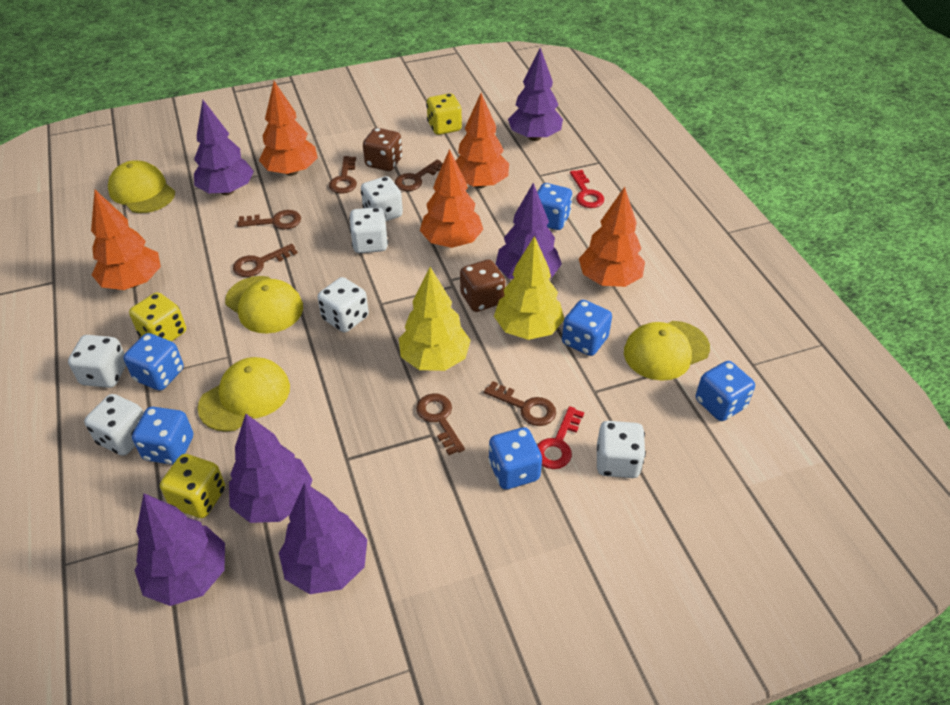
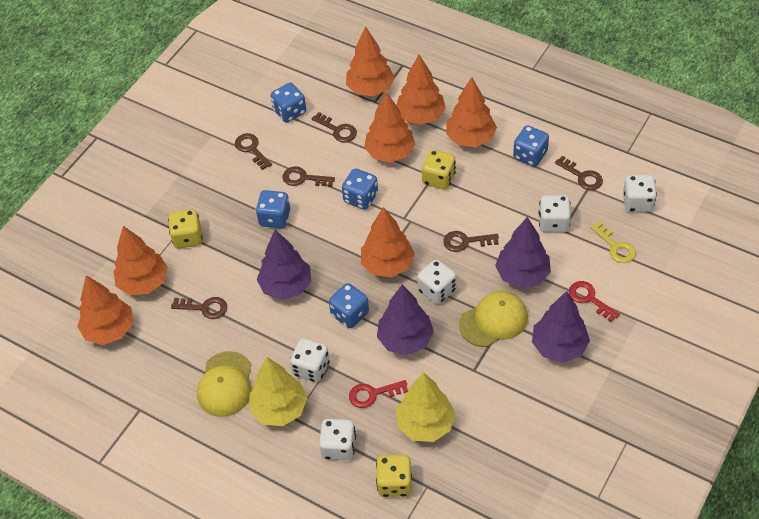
blue dice: [123,333,184,391] [132,407,193,465] [488,427,542,489] [537,183,573,230] [562,300,612,356] [696,361,755,421] = 6 -> [256,190,290,228] [271,83,306,123] [329,283,369,328] [342,168,378,210] [513,125,549,166] = 5
brown dice: [363,128,402,171] [460,259,505,312] = 2 -> none = 0
orange tree: [91,190,161,290] [259,81,318,176] [420,149,483,248] [456,93,509,188] [579,187,645,287] = 5 -> [77,275,133,345] [114,226,168,295] [346,27,395,96] [361,207,415,277] [364,92,415,162] [396,55,446,125] [447,77,497,147] = 7
purple tree: [134,493,225,606] [194,100,254,195] [229,414,313,523] [279,482,367,594] [495,183,562,279] [508,48,563,141] = 6 -> [257,230,311,300] [377,285,434,355] [495,217,551,288] [532,291,590,363] = 4
white dice: [68,335,126,388] [84,394,144,456] [318,277,369,332] [349,207,388,253] [361,176,403,221] [597,421,646,478] = 6 -> [290,338,330,382] [319,419,356,461] [417,259,456,304] [539,195,571,232] [623,175,657,212] = 5
yellow cap: [108,160,175,213] [198,357,290,432] [225,276,303,333] [624,321,710,381] = 4 -> [197,351,251,417] [459,291,528,347] = 2
yellow key: none = 0 -> [591,222,636,263] = 1

